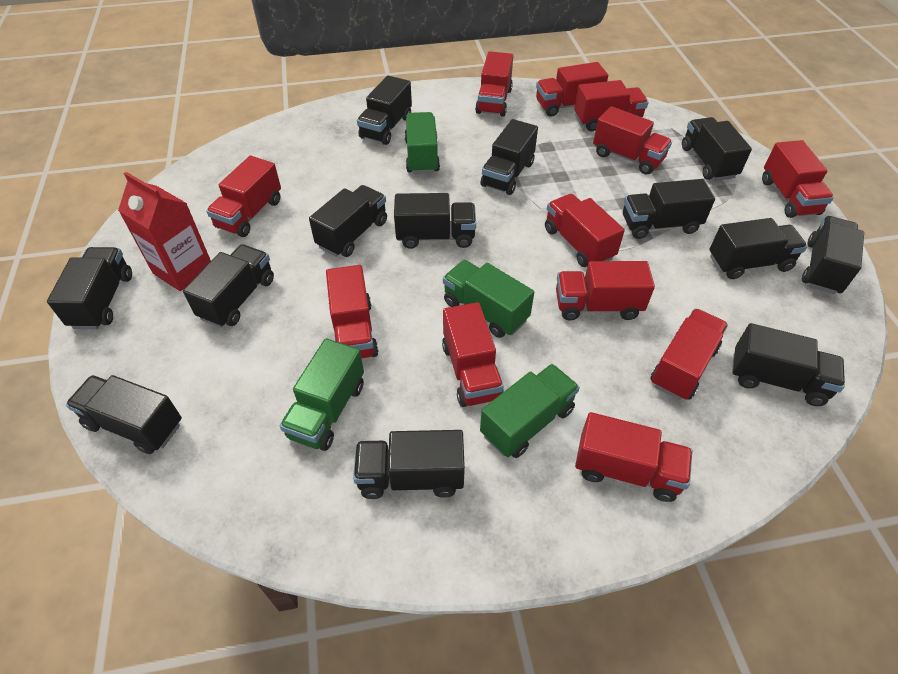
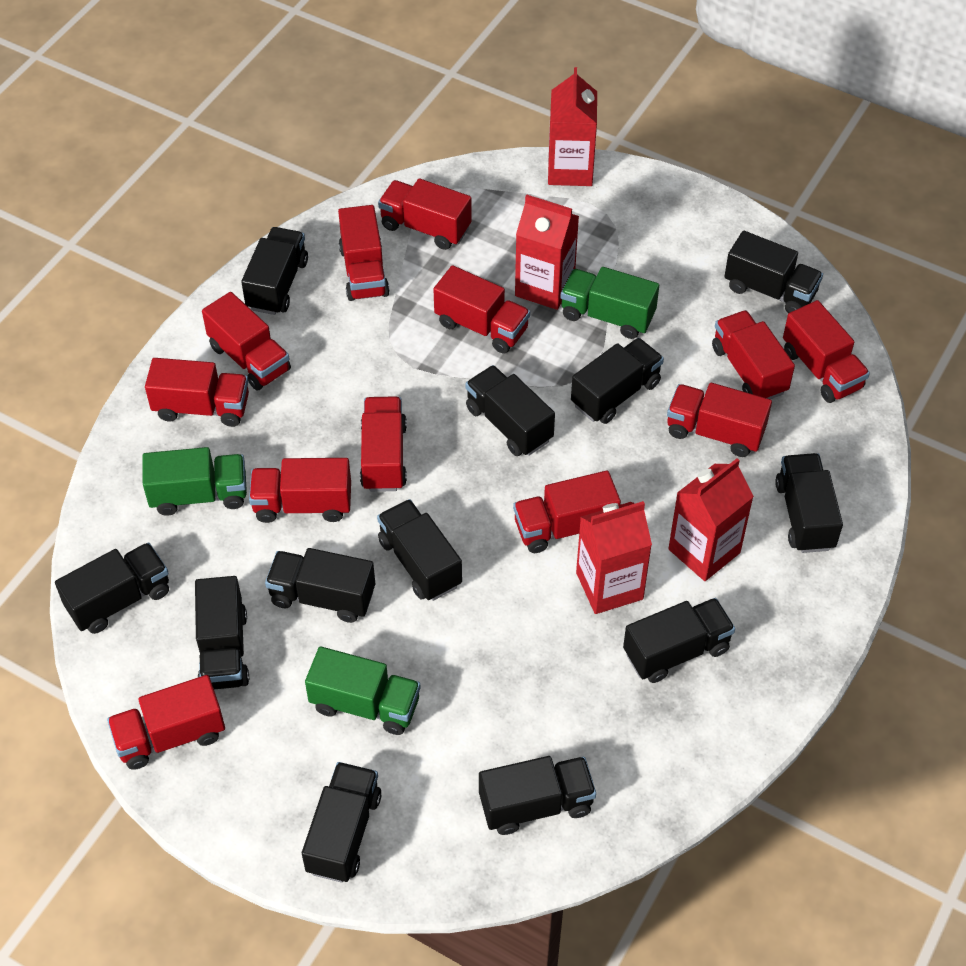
black truck: [47,247,132,329] [66,375,182,454] [183,244,274,328] [309,185,387,257] [353,430,465,499] [357,75,412,145] [394,193,476,249] [481,119,538,195] [623,179,715,239] [682,117,752,181] [709,218,807,279] [732,323,845,406] [802,216,864,294] = 13 -> [55,542,169,634] [195,576,249,689] [241,227,308,315] [265,548,375,623] [302,762,381,883] [377,499,462,601] [465,365,555,456] [479,756,596,835] [571,338,664,424] [623,598,735,683] [724,231,823,314] [775,453,843,553] = 12
green truck: [280,339,364,451] [405,112,440,174] [443,260,534,338] [480,364,580,458] = 4 -> [142,447,247,516] [305,646,421,735] [560,267,659,339] = 3
red carton: [118,172,211,291] = 1 -> [515,194,579,310] [548,67,597,186] [576,501,652,614] [668,458,754,581] = 4

